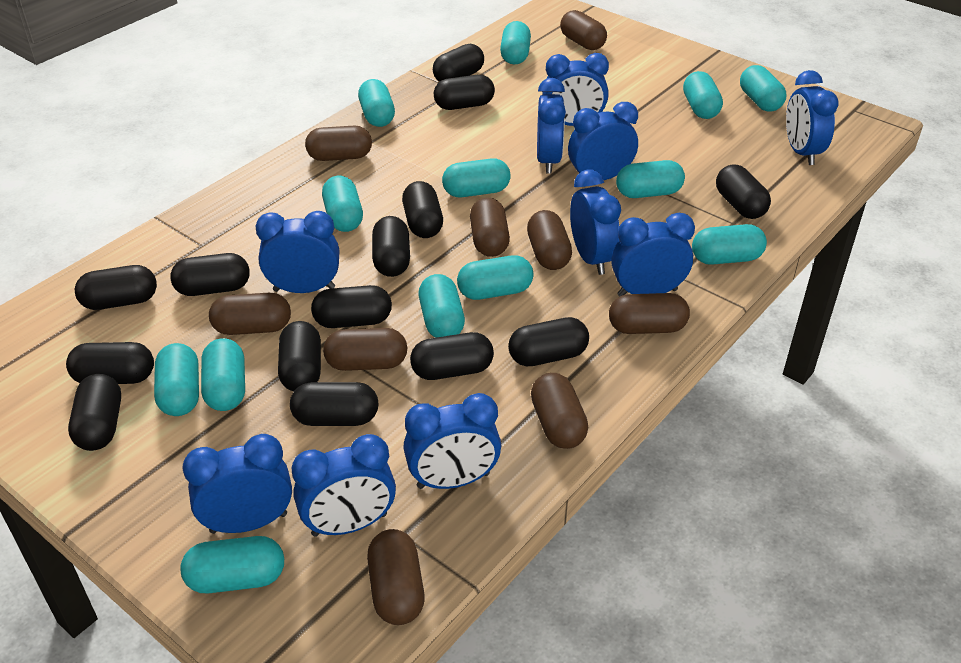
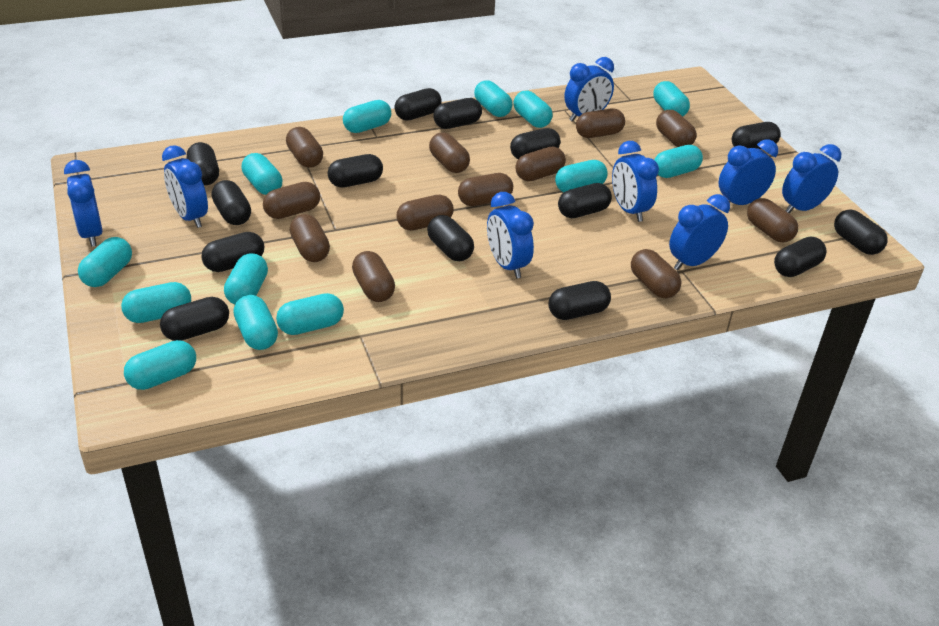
blue clock: [182,434,292,534] [255,211,339,293] [291,434,396,537] [403,393,501,489] [537,78,566,174] [542,53,609,126] [568,102,638,180] [570,169,621,275] [612,213,695,296] [786,70,839,165] = 10 -> [64,160,103,247] [162,145,208,228] [487,192,534,278] [564,57,614,122] [612,141,659,222] [669,194,730,270] [719,139,778,205] [782,144,841,213] = 8
brown capsule: [209,293,291,335] [305,126,372,161] [323,328,407,371] [367,529,425,625] [470,198,510,257] [527,210,572,270] [531,373,588,449] [560,10,607,50] [609,293,690,334] = 9 -> [263,182,320,219] [286,127,323,168] [290,214,330,262] [352,251,395,302] [396,195,454,231] [429,133,470,173] [458,173,513,206] [515,147,566,181] [576,109,625,138] [631,249,681,298] [656,110,697,147] [747,198,798,243] = 12

